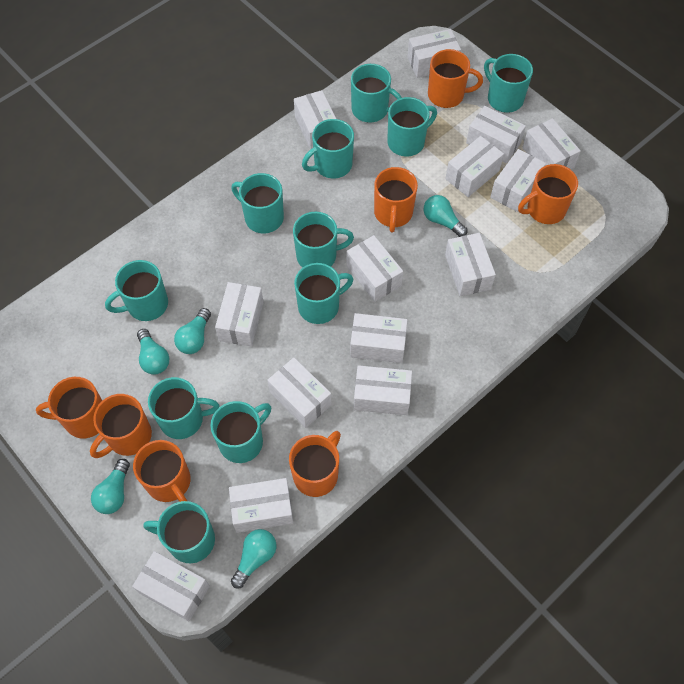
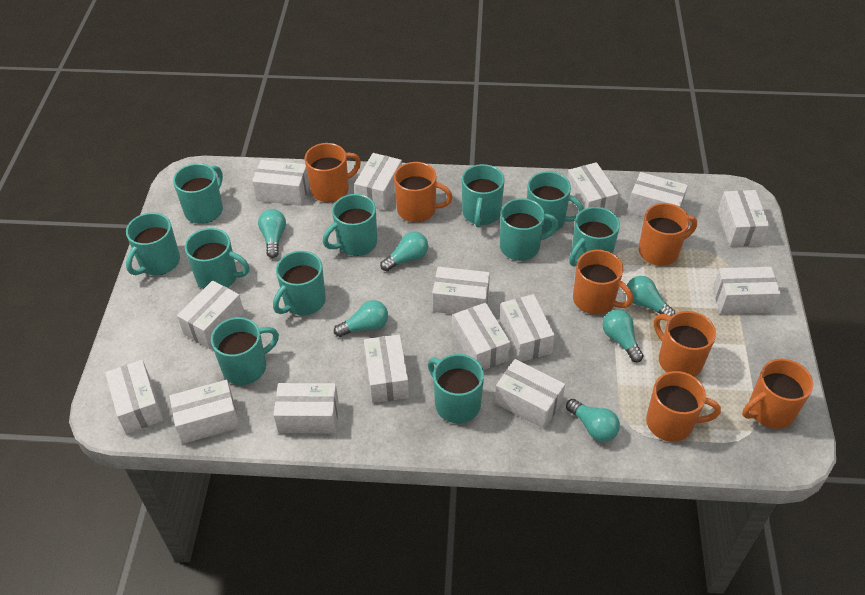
turquoise light bulb: [91,459,130,514] [137,329,169,375] [174,308,211,354] [231,529,277,589] [424,195,468,237] = 5 -> [258,209,286,258] [334,300,388,337] [380,232,428,271] [566,399,620,442] [602,310,644,362] [627,276,675,316] = 6
white box: [132,551,210,621] [215,282,264,347] [229,478,293,533] [267,358,331,428] [294,90,336,150] [346,235,403,302] [350,313,407,363] [354,365,412,415] [407,29,461,78] [445,136,504,197] [445,233,496,296] [466,106,526,163] [490,149,546,212] [522,118,581,169] = 14 -> [105,360,163,434] [169,380,240,444] [177,280,244,349] [252,160,309,206] [273,383,339,434] [355,153,402,211] [364,334,409,403] [432,267,490,314] [453,303,510,370] [495,359,565,429] [500,294,555,362] [567,162,618,213] [628,172,688,217] [713,267,781,314] [718,190,769,247] = 15

